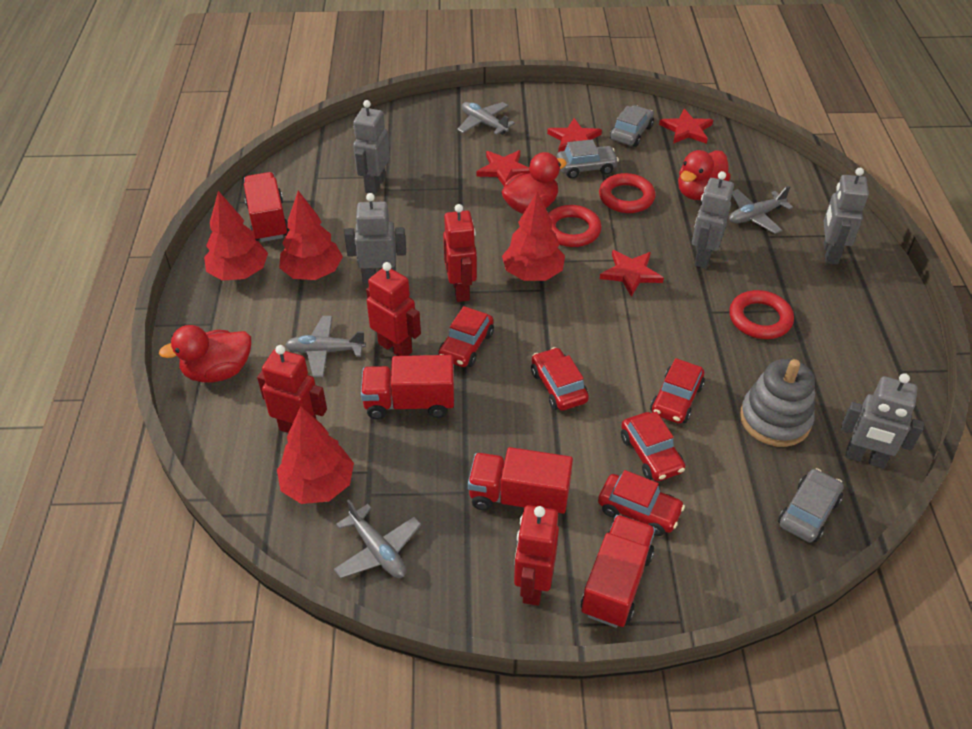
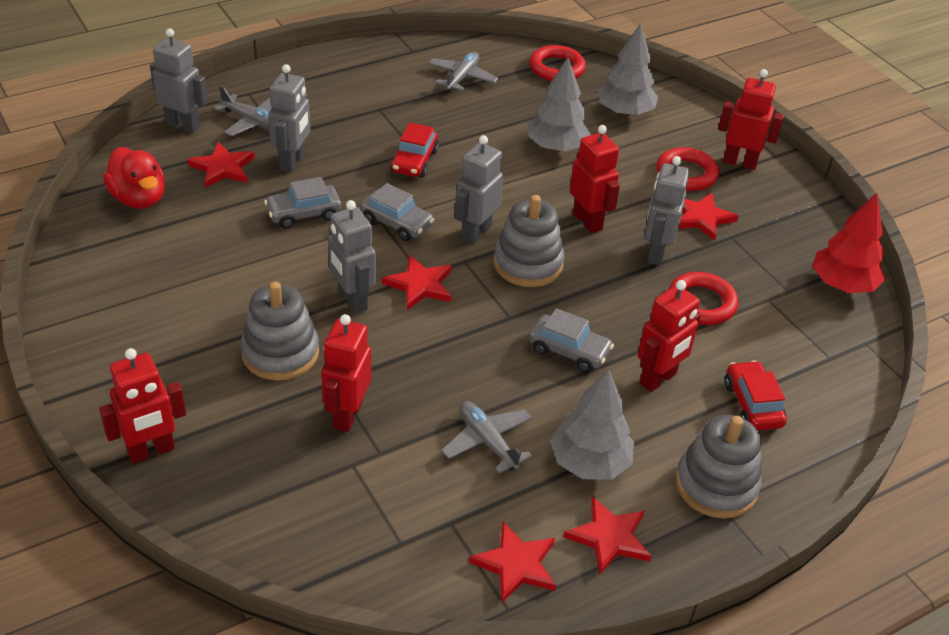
grey plane: [285,316,366,377] [334,500,421,578] [457,102,515,135] [729,186,793,234] = 4 -> [214,86,272,136] [428,52,498,93] [442,401,532,474] = 3
grey stacking toy: [740,359,815,447] = 1 -> [241,282,319,381] [494,195,564,287] [676,415,762,519] = 3
grey tree: none = 0 -> [528,57,591,152] [550,369,634,480] [597,23,658,117] = 3
red car: [438,306,494,367] [531,347,589,411] [598,470,685,536] [621,411,685,481] [650,358,705,424] = 5 -> [390,123,439,178] [724,360,787,430] = 2
red duck: [159,325,251,383] [501,152,567,214] [678,150,731,200] = 3 -> [103,147,165,209] = 1
red robot: [257,345,327,433] [366,262,421,356] [443,204,477,302] [514,505,559,606] = 4 -> [99,348,186,463] [321,314,371,432] [570,125,620,233] [638,280,701,392] [718,69,784,170] = 5
red star: [477,150,530,186] [547,118,602,152] [600,250,664,297] [659,109,713,144] = 4 -> [187,142,255,188] [382,255,452,310] [469,522,556,603] [563,496,651,575] [678,193,739,241] = 5
red tree: [204,191,268,281] [277,406,354,504] [279,191,343,280] [502,192,565,281] = 4 -> [812,193,885,293] = 1
red truck: [244,172,289,242] [361,355,454,419] [468,447,573,514] [581,515,655,628] = 4 -> none = 0

